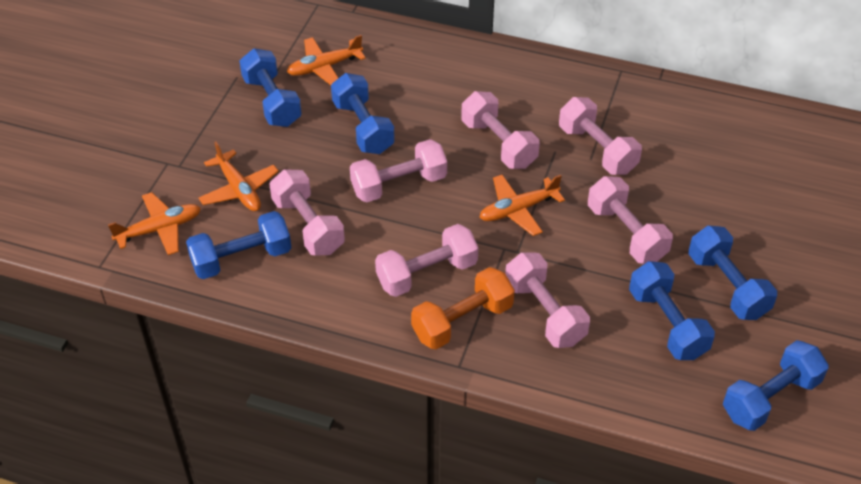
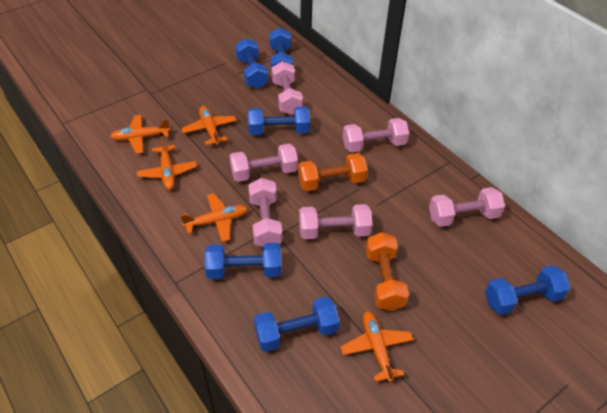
orange dumbbell: [411,267,515,349] = 1 -> [298,153,368,191] [366,232,409,311] = 2
orange plane: [108,192,201,255] [198,142,279,211] [287,35,366,85] [479,175,565,236] = 4 -> [110,115,170,154] [137,136,197,190] [180,193,248,242] [181,106,237,145] [340,311,414,382] = 5
pink dumbbell: [269,169,345,256] [350,139,447,203] [375,224,478,297] [461,91,540,169] [505,253,590,348] [559,97,642,175] [588,176,673,264] = 7 -> [230,144,298,182] [248,178,283,247] [271,61,303,115] [299,204,372,239] [343,118,409,152] [429,187,505,227] = 6

